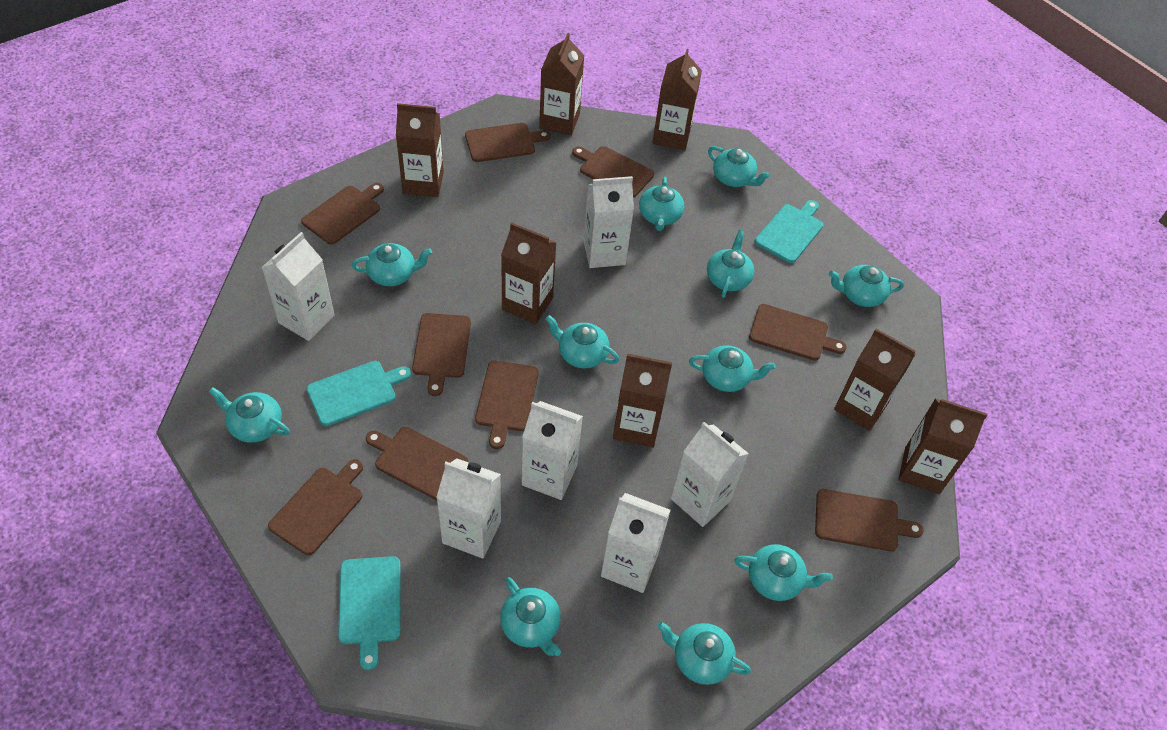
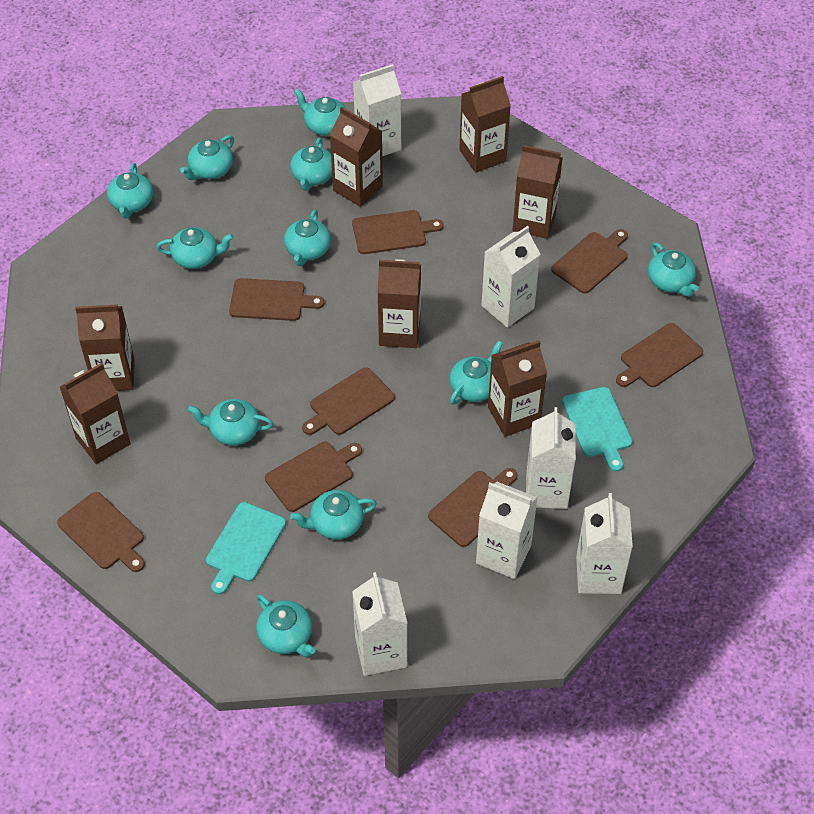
brown cutting board: [268,459,363,555] [301,183,384,245] [366,427,469,500] [412,313,471,396] [465,123,551,162] [475,360,539,449] [572,146,654,198] [749,304,847,361] [815,489,923,551] = 9 -> [57,492,145,572] [229,278,324,321] [265,441,362,512] [302,367,395,435] [352,210,444,254] [428,468,518,547] [551,229,628,294] [616,323,703,387] = 8
turquoise cutting board: [307,361,411,426] [338,556,401,670] [755,200,823,263] = 3 -> [206,502,286,595] [562,387,633,472] = 2

